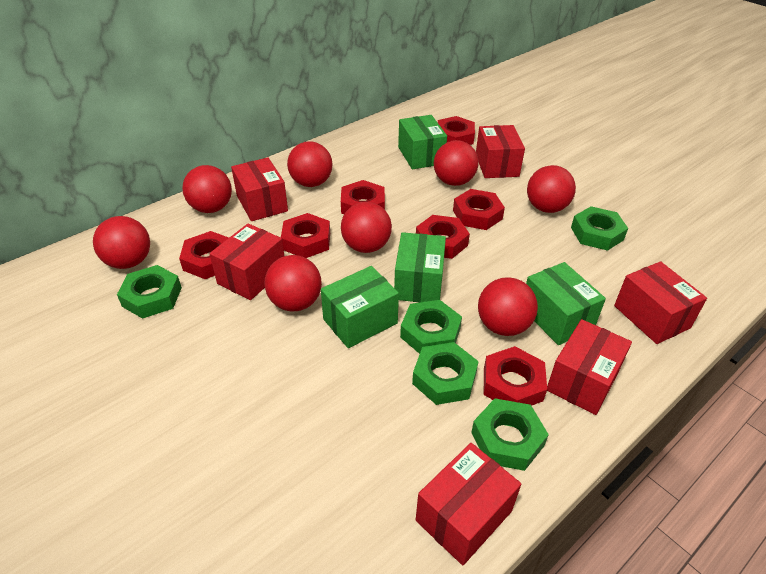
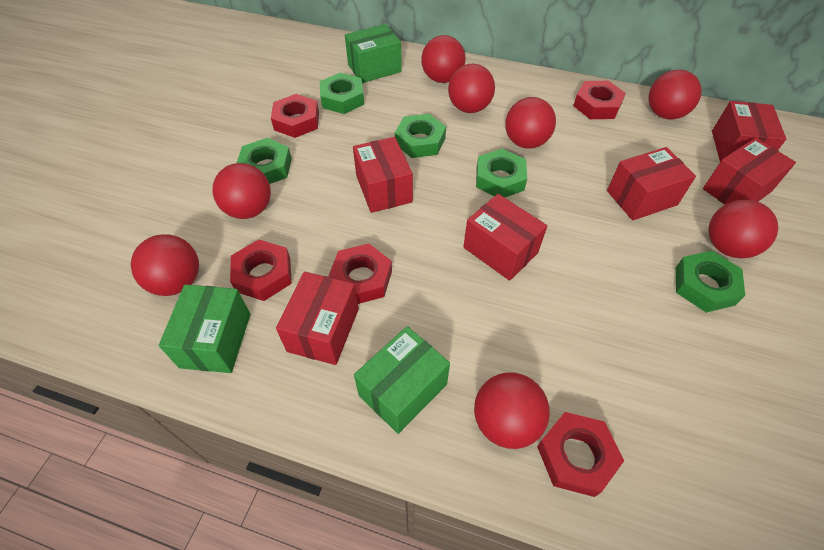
green box: [321,266,399,348] [394,232,446,302] [398,115,447,169] [526,262,606,345] = 4 -> [159,284,250,373] [345,24,402,83] [354,326,450,434] = 3
red nut: [179,231,229,279] [281,213,330,258] [341,180,385,214] [416,215,470,259] [438,116,475,145] [453,189,505,230] [484,346,547,406] = 7 -> [230,240,292,301] [271,94,319,138] [328,244,392,304] [537,412,624,497] [573,81,626,119] = 5

